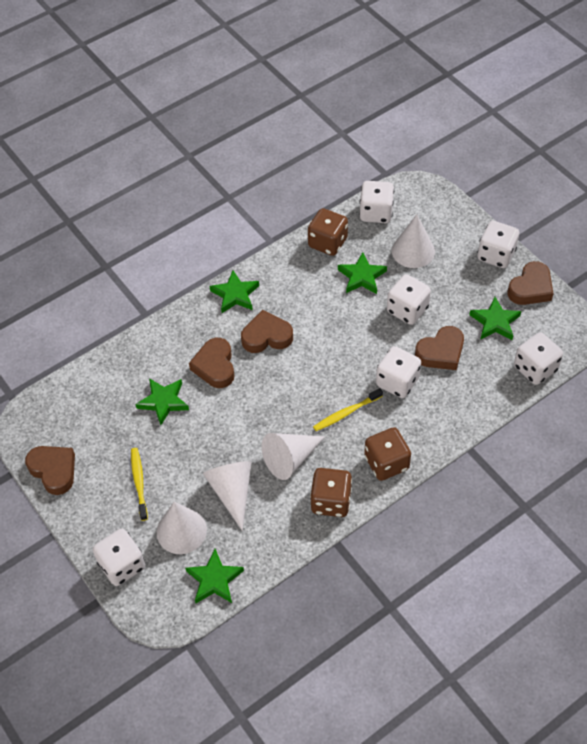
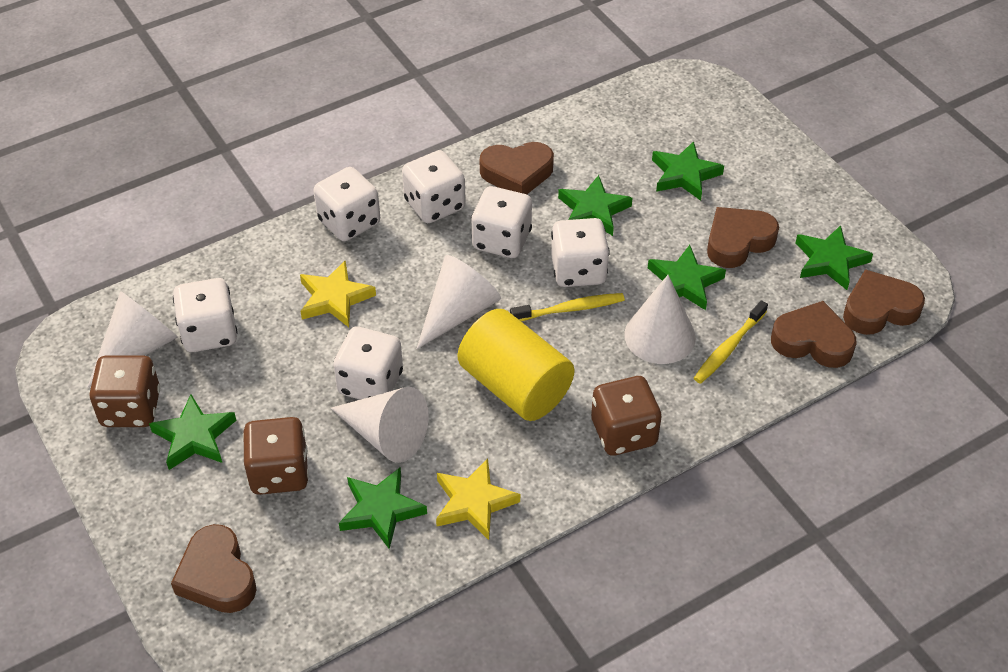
green star: [135,378,189,425] [185,549,244,603] [210,270,259,313] [338,252,387,294] [469,297,522,340] = 5 -> [149,395,236,470] [339,467,427,549] [558,175,633,236] [648,245,726,310] [652,141,724,201] [795,225,873,290] = 6
yellow cylinder: none = 0 -> [458,309,575,421] = 1
yellow star: none = 0 -> [300,260,376,327] [436,458,520,540] = 2

